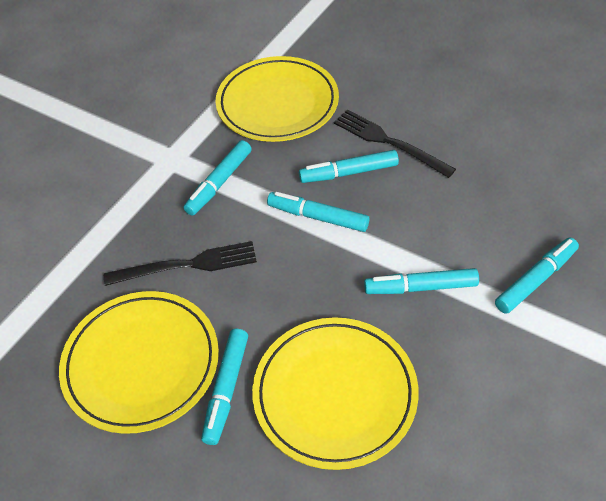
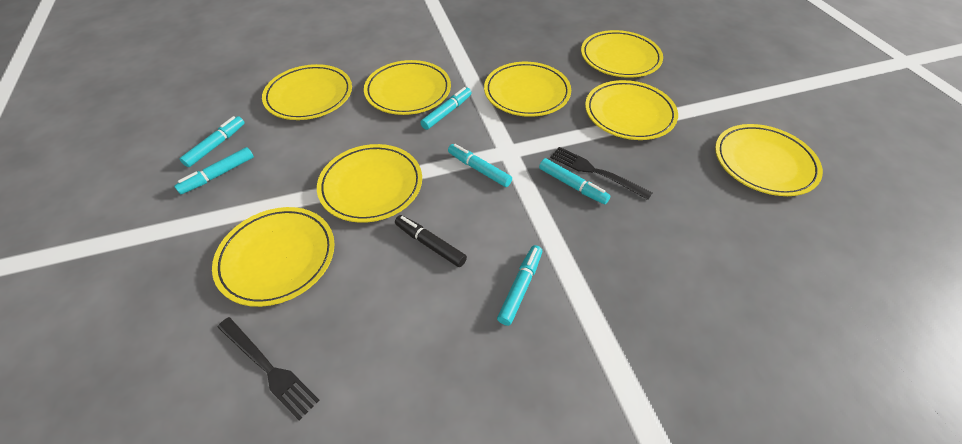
black marker: none = 0 -> [395,215,467,267] = 1
yellow plate: [59,291,219,434] [215,56,339,142] [252,317,419,470] = 3 -> [212,207,335,307] [262,64,352,120] [317,144,422,223] [364,60,451,115] [484,62,571,117] [581,30,663,78] [585,80,678,140] [715,124,823,196] = 8

